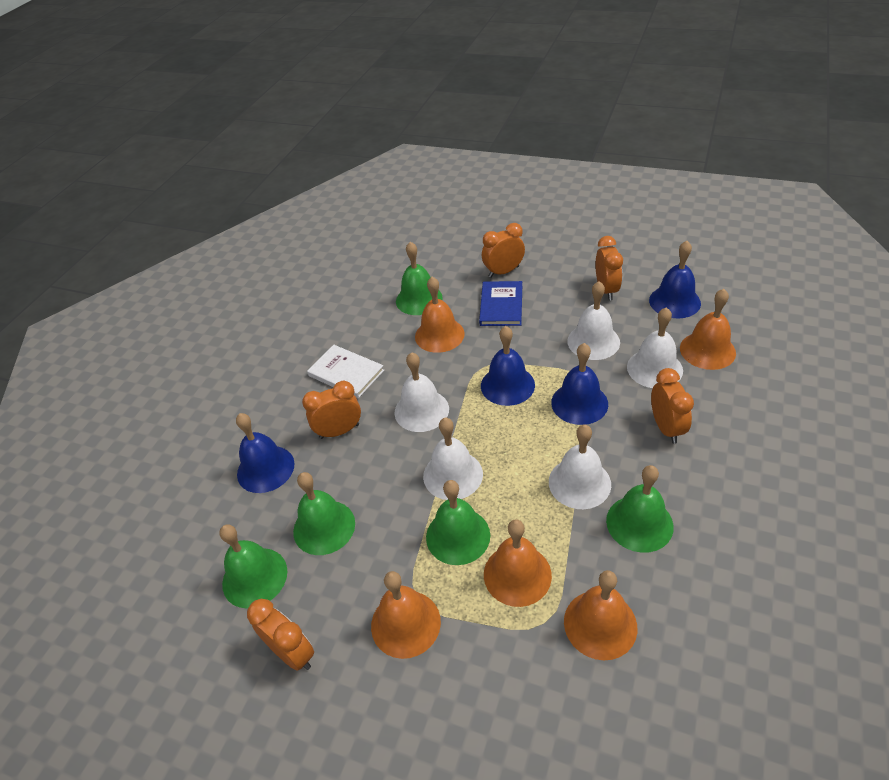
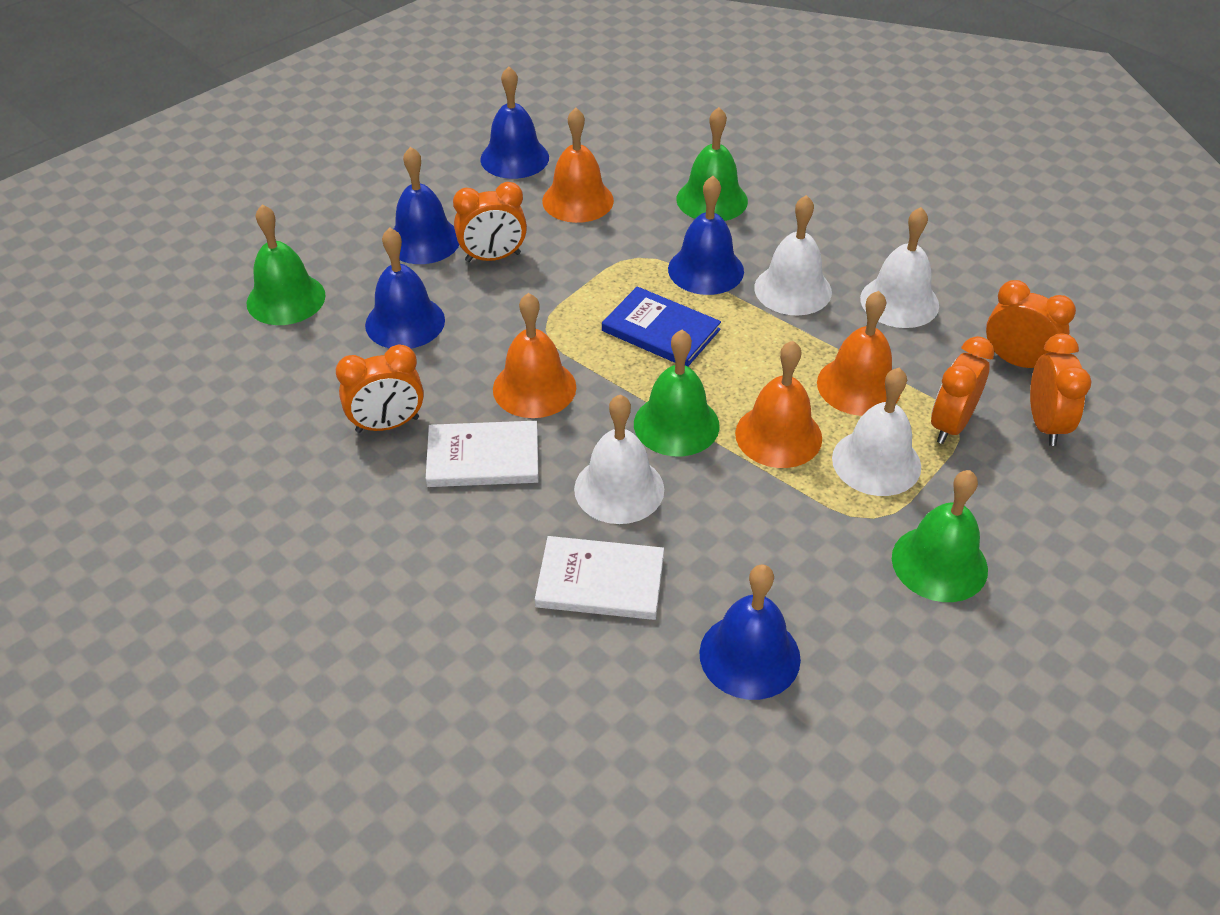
blue bell: [236,413,294,493] [481,326,535,406] [551,343,608,425] [649,241,701,318] = 4 -> [365,227,445,349] [394,147,459,264] [480,66,549,179] [668,176,744,295] [699,564,801,700] = 5
green bell: [219,524,287,608] [293,472,355,555] [396,242,443,315] [426,480,490,565] [606,465,674,553] = 5 -> [247,204,326,325] [634,330,720,456] [676,107,748,221] [892,470,988,602] = 4
orange bell: [371,571,441,659] [415,277,465,353] [484,519,552,607] [564,570,637,660] [680,289,736,370] = 5 -> [493,293,576,418] [542,108,614,223] [735,341,822,468] [817,291,900,416] = 4
white bell: [394,352,449,432] [423,418,483,500] [549,424,611,509] [567,281,620,360] [627,307,683,388] = 5 -> [574,395,664,524] [754,195,832,316] [832,368,921,496] [860,207,939,328] = 4
white book: [307,345,384,398] = 1 -> [426,421,539,487] [535,536,664,620] = 2

